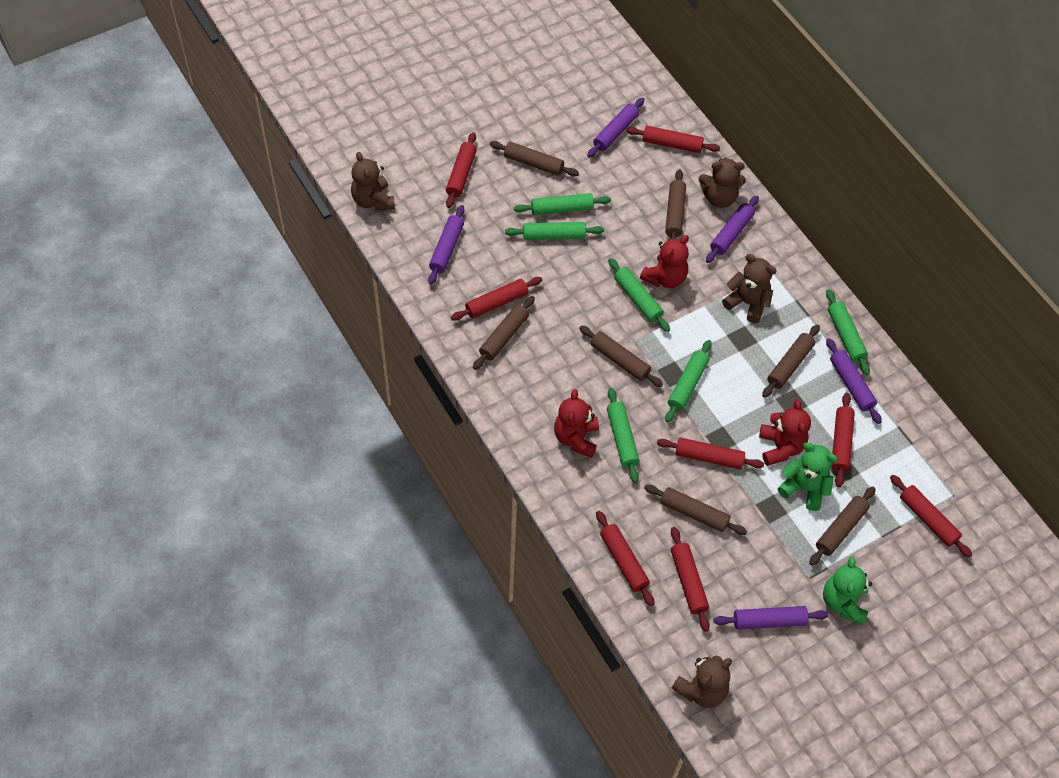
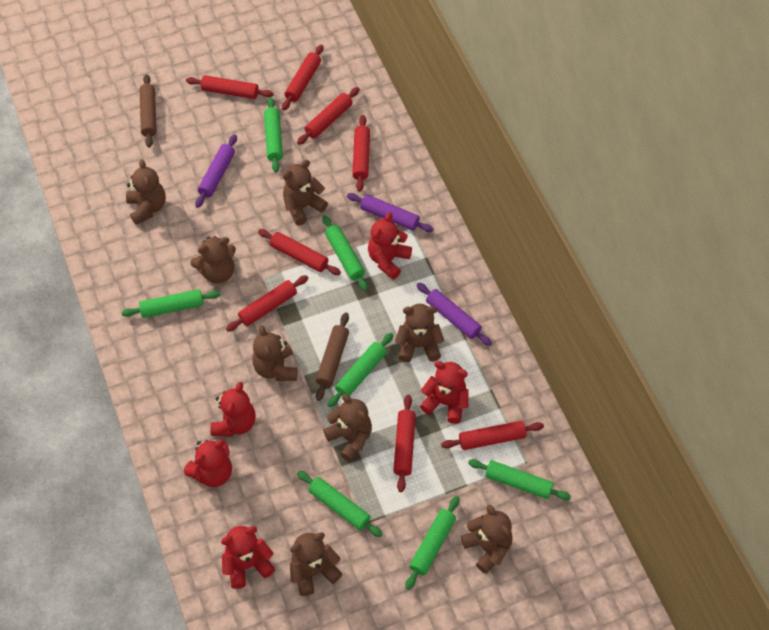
brown rolling pin: [473,296,535,370] [490,141,579,177] [579,325,663,387] [644,484,747,535] [665,169,686,239] [762,325,820,398] [809,487,876,566] = 7 -> [140,74,157,148] [316,312,349,401] = 2
brown teddy bear: [351,152,395,211] [672,656,732,708] [699,158,746,208] [722,254,776,323] = 4 -> [126,159,166,225] [191,236,236,284] [252,326,297,381] [283,160,328,226] [290,532,342,596] [323,394,372,462] [395,304,444,362] [461,505,513,574] = 8
green rolling pin: [505,222,604,240] [514,193,611,215] [607,388,639,483] [608,258,670,332] [665,340,712,422] [826,289,870,375] = 6 -> [121,289,220,318] [264,97,283,172] [297,471,383,537] [323,215,368,291] [328,333,393,407] [405,496,459,590] [468,459,571,500] = 7
green teddy bear: [778,442,838,511] [823,556,872,625] = 2 -> none = 0
purple rolling pin: [428,205,465,284] [587,98,645,158] [706,196,759,263] [713,606,828,630] [826,338,882,424] = 5 -> [195,134,237,208] [347,193,434,232] [416,283,492,346] = 3
red teddy bear: [554,389,599,458] [640,235,689,288] [759,399,811,466] = 3 -> [184,439,232,487] [210,382,256,437] [221,526,275,589] [368,212,412,279] [420,361,469,424] = 5

